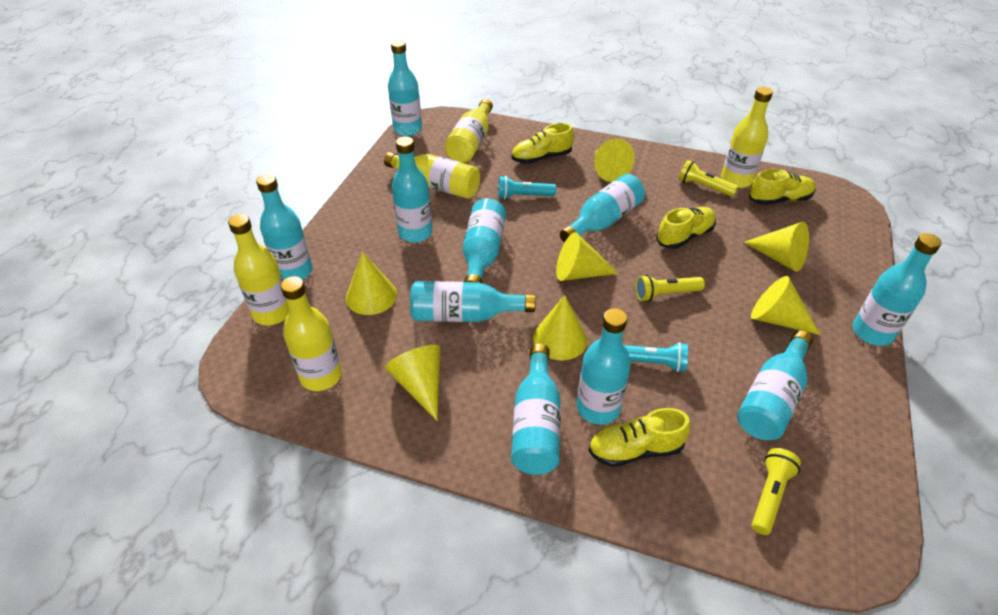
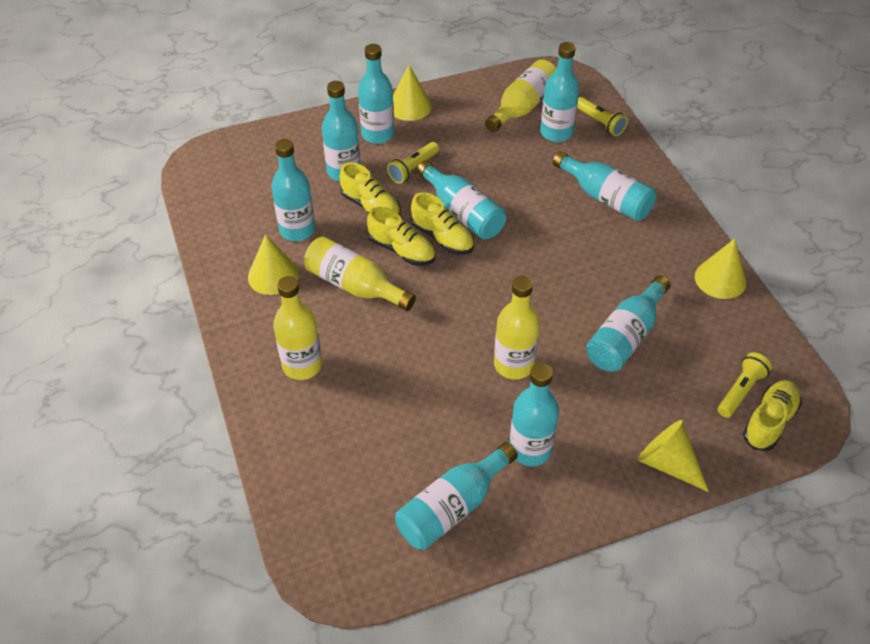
turquoise bottle: [256,174,313,280] [388,40,422,136] [392,136,433,242] [410,281,536,322] [463,198,506,283] [511,344,560,475] [560,174,645,243] [577,309,631,424] [737,331,813,440] [853,233,942,346] = 10 -> [271,139,315,241] [322,81,361,181] [358,44,394,144] [395,442,518,550] [417,160,506,239] [510,363,559,467] [540,42,579,142] [553,151,657,221] [586,275,670,372] = 9
turquoise flashlight: [498,176,556,199] [624,342,688,372] = 2 -> none = 0
yellow bottle: [228,214,289,325] [281,276,342,391] [384,152,480,199] [445,99,493,163] [721,87,773,188] = 5 -> [273,276,322,380] [304,236,416,311] [485,59,556,132] [494,276,540,380] = 4
yellow cone: [346,252,397,315] [385,345,441,421] [533,295,587,360] [556,232,619,281] [594,138,634,182] [744,222,809,272] [751,276,821,335] = 7 -> [248,234,299,295] [393,65,432,121] [638,420,709,492] [695,238,747,299] = 4

